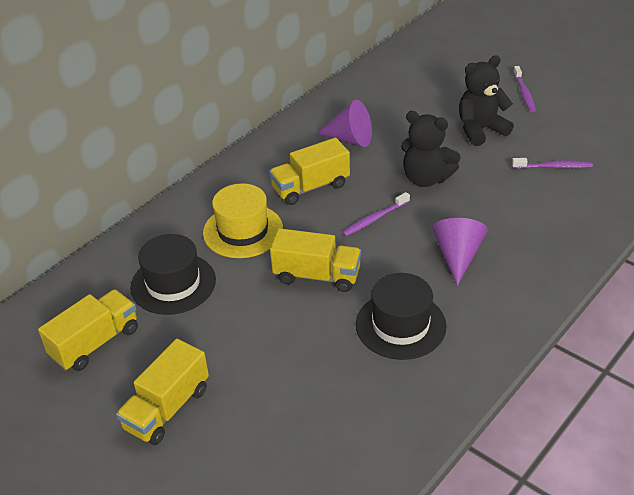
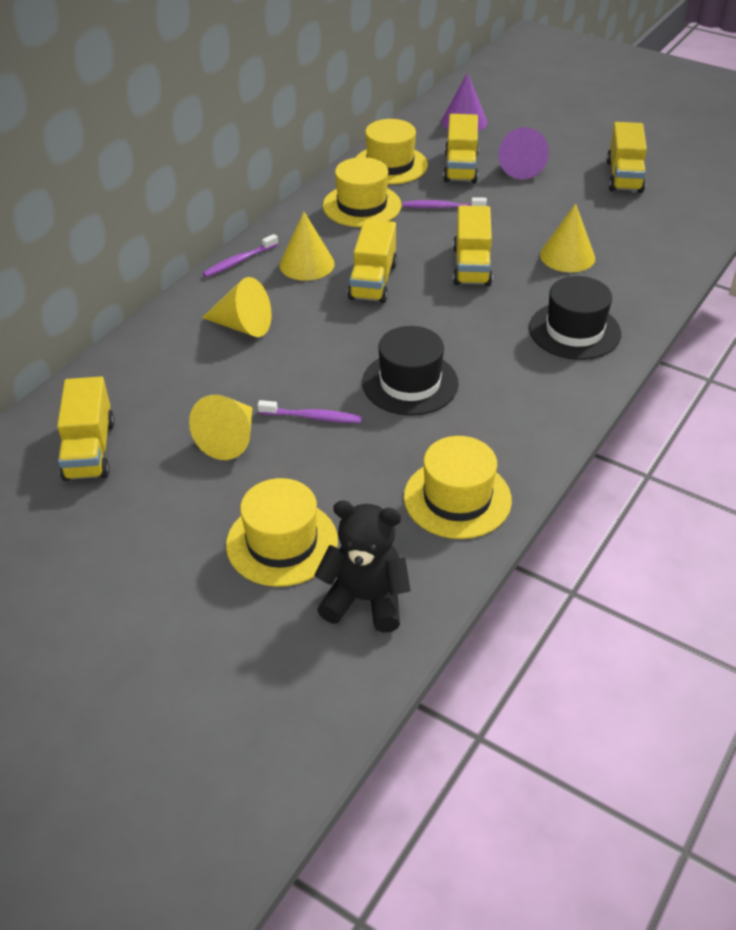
black teddy bear: [401,111,461,187] [459,55,514,146] = 2 -> [314,501,411,633] = 1
yellow cone: none = 0 -> [189,395,253,460] [202,277,271,337] [279,212,335,281] [540,203,595,272] = 4
yellow hat: [203,183,283,258] = 1 -> [226,478,338,587] [323,157,402,227] [355,119,428,184] [404,436,512,539] = 4
yellow truck: [38,289,138,371] [116,339,209,445] [269,138,350,205] [270,228,361,292] = 4 -> [57,377,115,481] [347,219,397,303] [443,114,479,183] [453,205,493,286] [607,122,647,193] = 5

